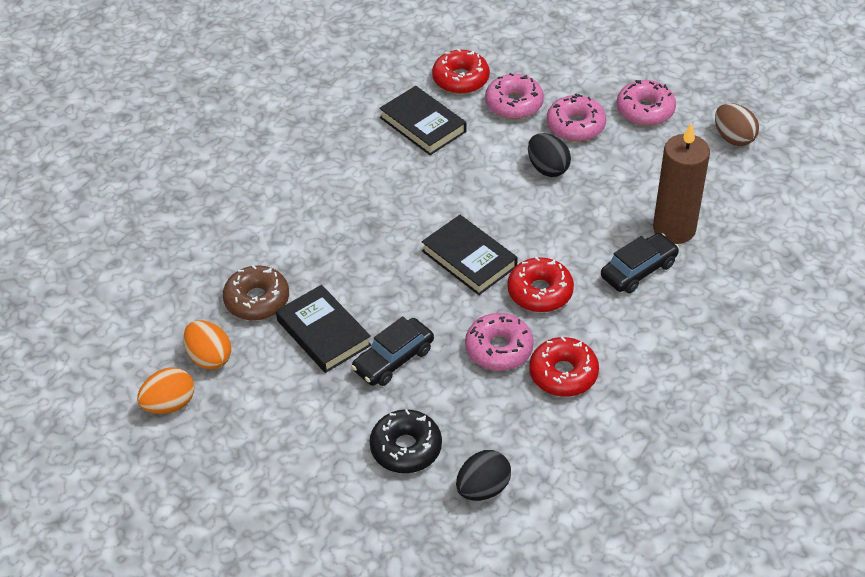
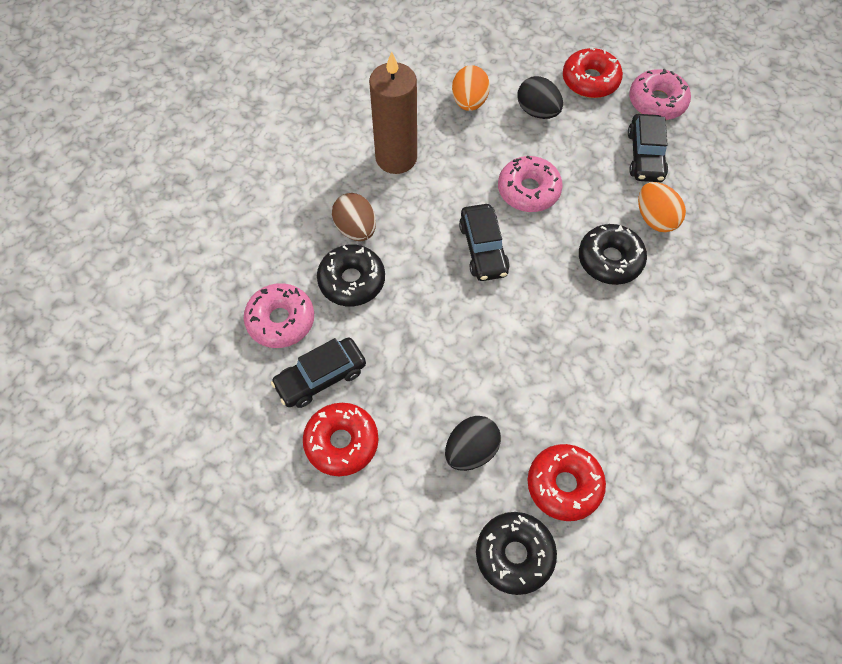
black book: [276,285,371,373] [379,86,466,155] [422,215,518,295] = 3 -> none = 0
black car: [351,316,434,386] [601,233,679,293] = 2 -> [271,338,366,408] [459,204,510,281] [628,114,668,182] = 3
black donut: [369,409,442,473] = 1 -> [317,244,385,306] [476,512,557,595] [579,224,647,285] = 3
brown donut: [223,265,289,321] = 1 -> none = 0
pink donut: [465,313,534,371] [485,73,544,119] [547,94,606,142] [617,80,676,126] = 4 -> [244,283,314,348] [498,156,563,212] [629,69,691,120] = 3

